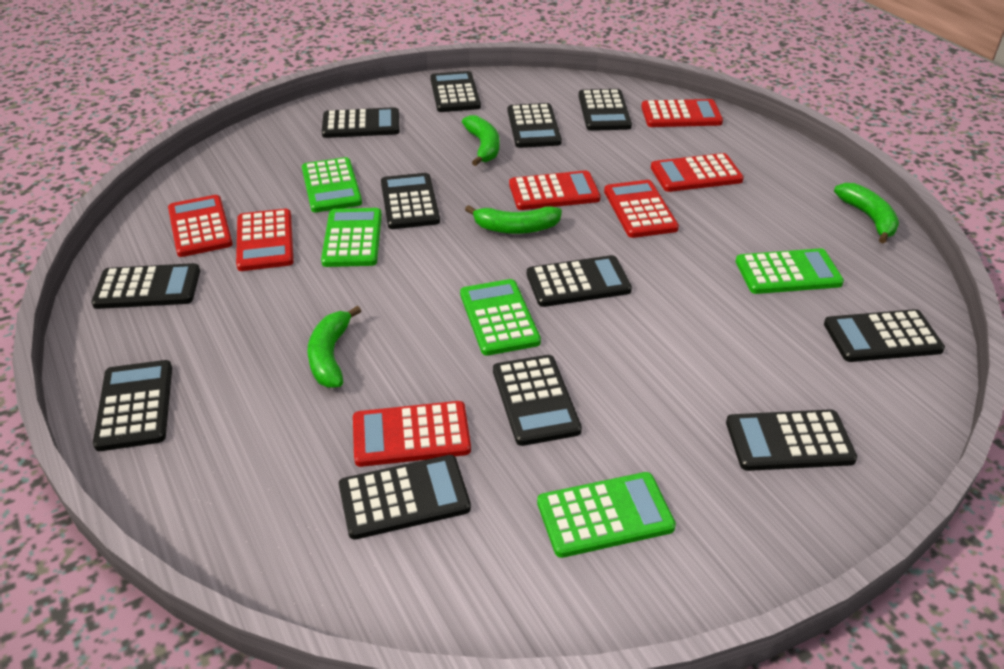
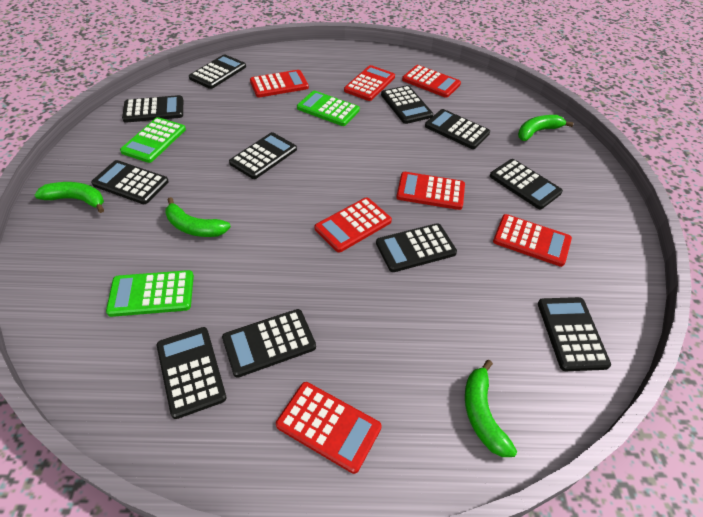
black calculator: [91,263,200,309] [93,360,172,451] [322,107,400,138] [339,455,471,540] [381,173,440,229] [430,71,481,112] [493,355,582,446] [508,103,562,148] [527,255,632,307] [579,89,632,131] [726,410,857,471] [824,309,945,362] = 12 -> [91,160,169,204] [122,95,183,123] [157,327,227,419] [189,54,246,89] [222,309,316,378] [229,132,297,179] [376,223,457,272] [381,85,433,124] [425,109,490,149] [490,159,563,209] [538,297,611,371] = 11
green calculator: [302,157,362,212] [321,208,382,267] [460,279,541,356] [537,472,676,558] [735,248,844,294] = 5 -> [106,270,194,317] [120,117,186,163] [297,91,360,126] = 3

